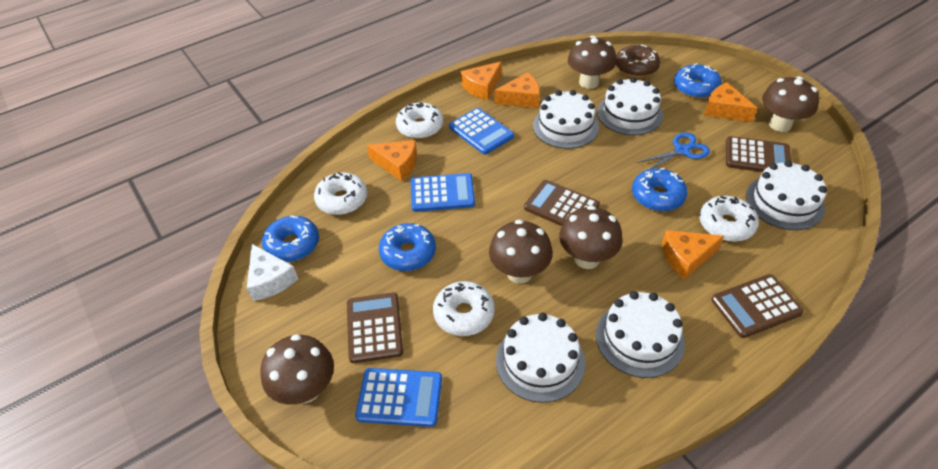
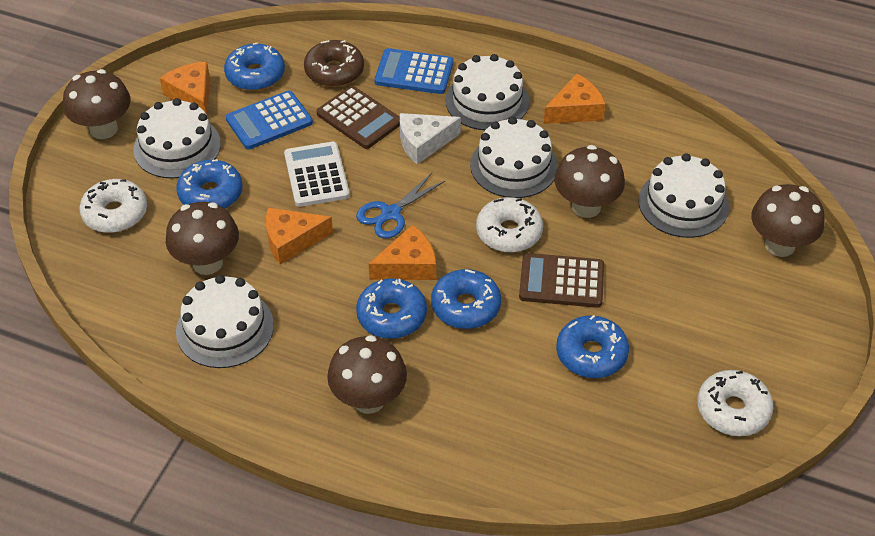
blue calculator: [355,368,442,427] [411,173,475,212] [449,108,514,155] = 3 -> [226,90,313,150] [375,48,453,94] = 2
blue donut: [262,216,319,262] [379,223,436,271] [632,168,688,211] [674,63,722,99] = 4 -> [176,159,243,209] [224,42,285,91] [356,278,427,339] [431,269,501,329] [556,315,629,378] = 5
brown calculator: [347,292,403,363] [524,180,600,226] [711,274,804,338] [726,136,791,172] = 4 -> [316,86,400,149] [519,253,604,308] = 2
orange cheese: [367,140,417,181] [461,62,502,100] [494,72,540,108] [662,230,724,279] [704,83,758,122] = 5 -> [160,62,210,115] [266,208,333,264] [369,225,436,280] [544,74,605,124] = 4
white calculator: none = 0 -> [284,142,350,207] = 1
white donut: [314,172,367,215] [396,102,443,139] [433,281,495,336] [699,196,759,242] = 4 -> [79,179,147,233] [476,197,543,253] [697,370,773,436] = 3

